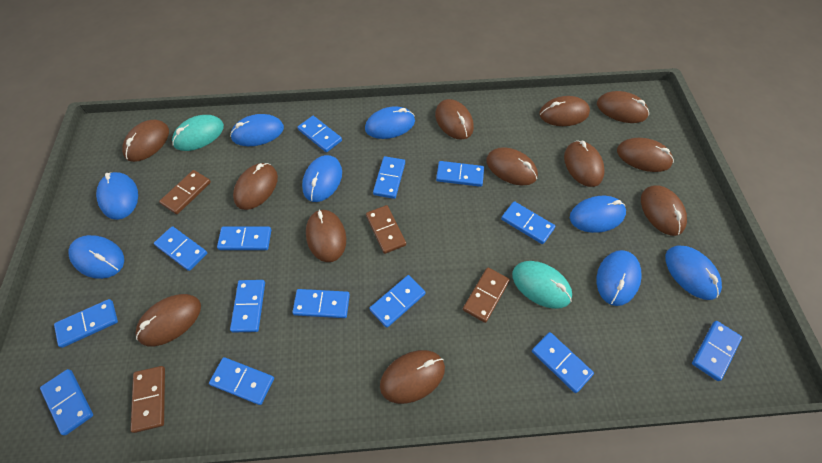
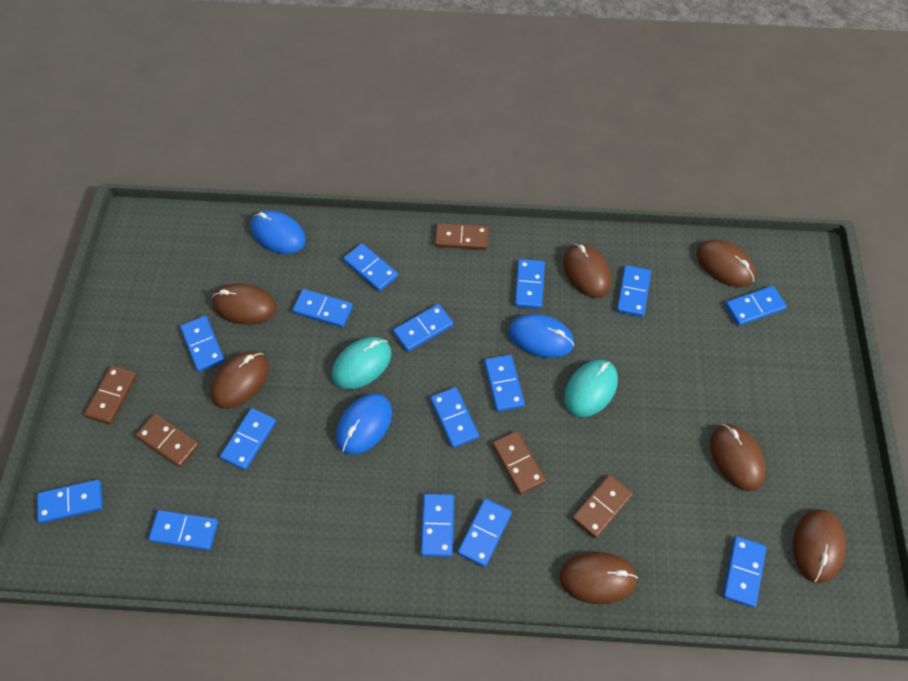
blue domino: [40,369,93,436] [54,299,118,348] [154,226,207,271] [209,357,274,405] [217,227,271,250] [230,280,265,333] [292,289,350,318] [298,116,342,152] [369,275,426,328] [373,156,405,199] [436,161,484,187] [501,201,555,244] [532,332,594,393] [692,321,742,381] = 14 -> [37,480,103,523] [149,510,218,550] [180,316,224,372] [220,408,276,470] [292,289,353,328] [343,243,398,291] [393,304,453,352] [421,494,454,557] [431,387,479,448] [458,498,512,567] [484,355,525,412] [515,259,545,309] [617,265,651,317] [723,536,766,607] [725,286,787,326] = 15
blue mouse: [69,235,124,279] [96,172,138,220] [230,114,284,146] [302,155,342,202] [365,106,415,139] [570,196,626,233] [597,250,642,306] [665,245,722,300] = 8 -> [251,210,306,254] [336,394,392,455] [509,314,574,358] = 3
brown domino: [130,366,165,433] [159,170,211,214] [366,205,406,254] [463,267,510,323] = 4 -> [84,366,137,424] [136,414,199,467] [435,223,489,250] [492,431,546,495] [572,474,633,538] = 5
brown mouse: [122,120,169,162] [135,294,201,346] [233,163,278,210] [306,209,346,262] [380,350,445,404] [435,99,474,140] [486,147,538,185] [539,96,590,126] [564,141,605,187] [597,91,649,123] [617,138,674,172] [641,185,687,236] = 12 -> [211,351,269,409] [212,283,277,325] [559,552,638,604] [564,244,611,298] [697,240,756,287] [711,424,766,491] [793,509,846,583] = 7

